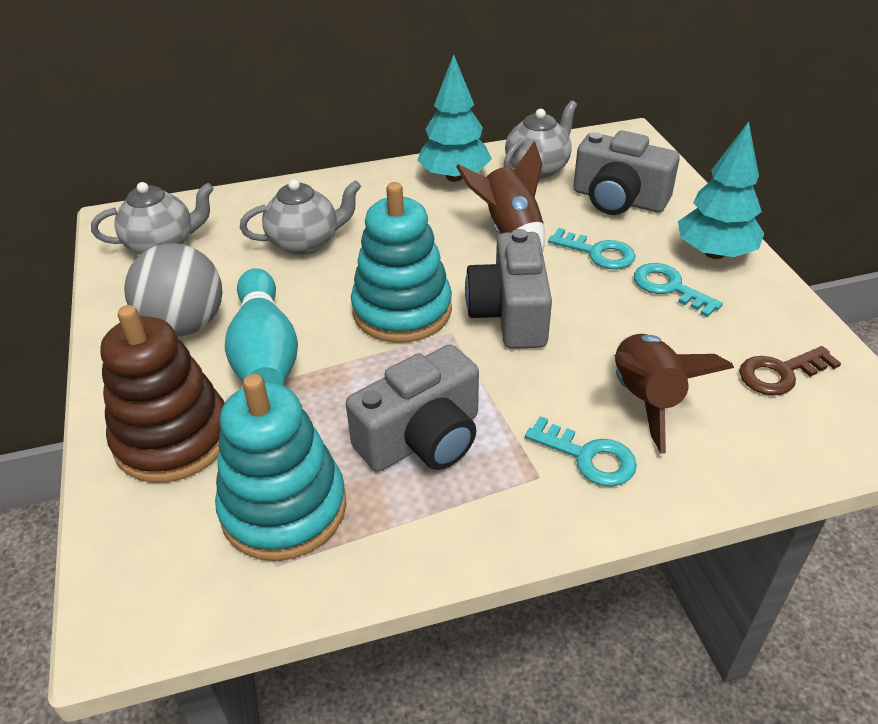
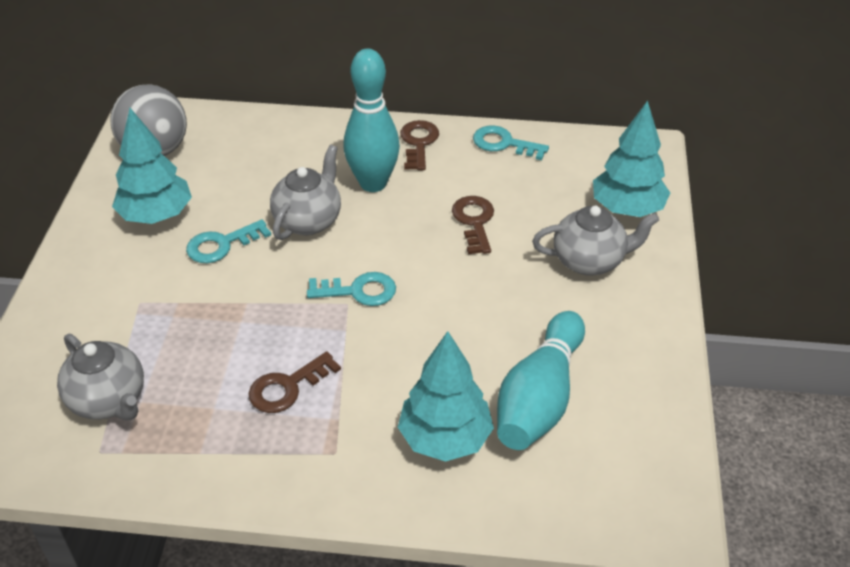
brown key: [739,346,841,396] = 1 -> [249,351,341,413] [400,120,439,170] [452,196,494,254] = 3
brown rocket: [456,142,545,252] [614,334,734,454] = 2 -> none = 0
brown stacking toy: [100,305,225,483] = 1 -> none = 0
grey camera: [346,344,479,472] [465,229,552,349] [573,130,680,215] = 3 -> none = 0
turquoise bowling pin: [225,268,298,385] = 1 -> [343,49,400,192] [497,311,585,450] = 2
turquoise stacking toy: [215,374,347,561] [351,182,452,343] = 2 -> none = 0
turquoise tree: [417,54,492,182] [678,122,764,259] = 2 -> [112,108,192,224] [398,331,494,462] [593,100,670,217] = 3

